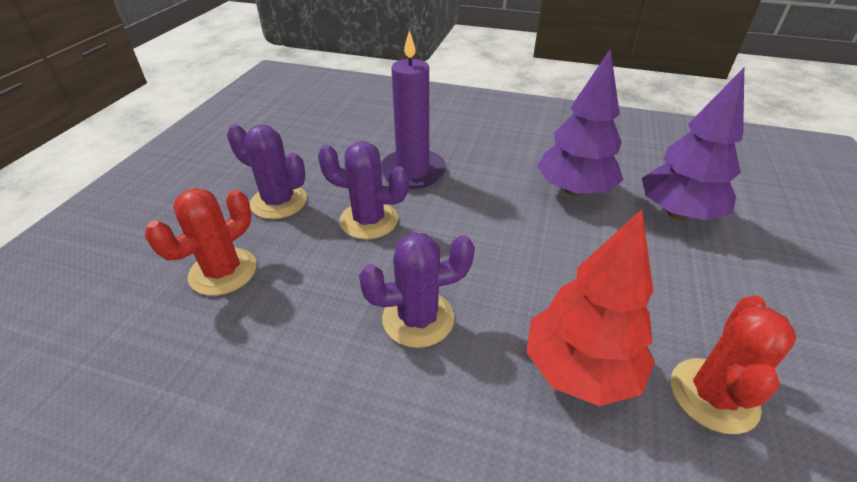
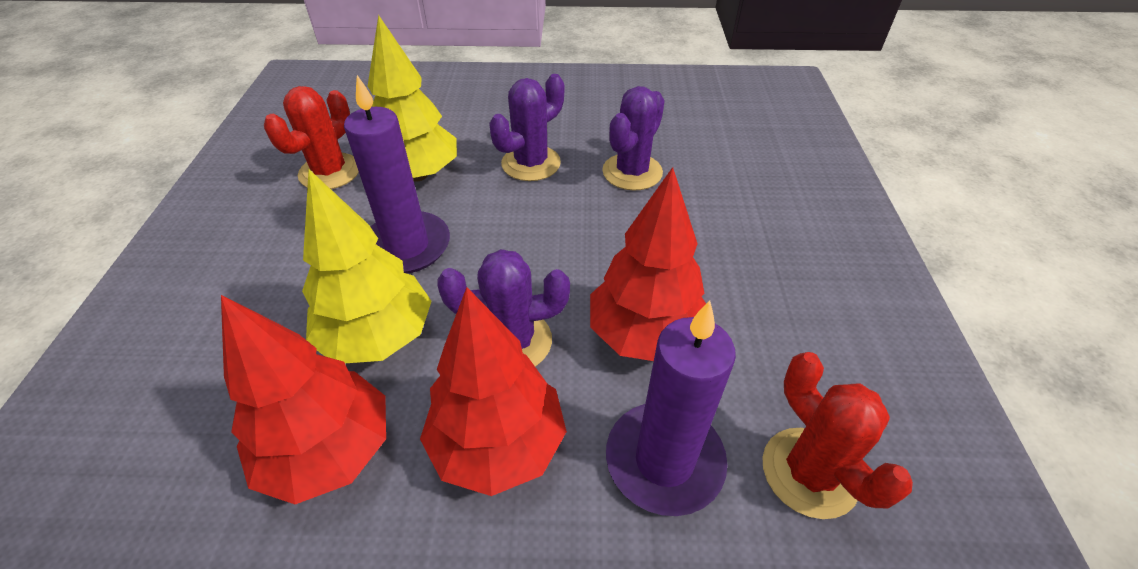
purple candle: [381,30,446,189] = 1 -> [344,75,450,274] [606,300,736,516] = 2
purple tree: [537,48,623,196] [642,68,744,220] = 2 -> none = 0
red tree: [526,209,655,406] = 1 -> [221,295,386,504] [420,287,567,496] [590,167,706,361] = 3
yellow tree: none = 0 -> [302,169,432,363] [368,15,457,182] = 2

